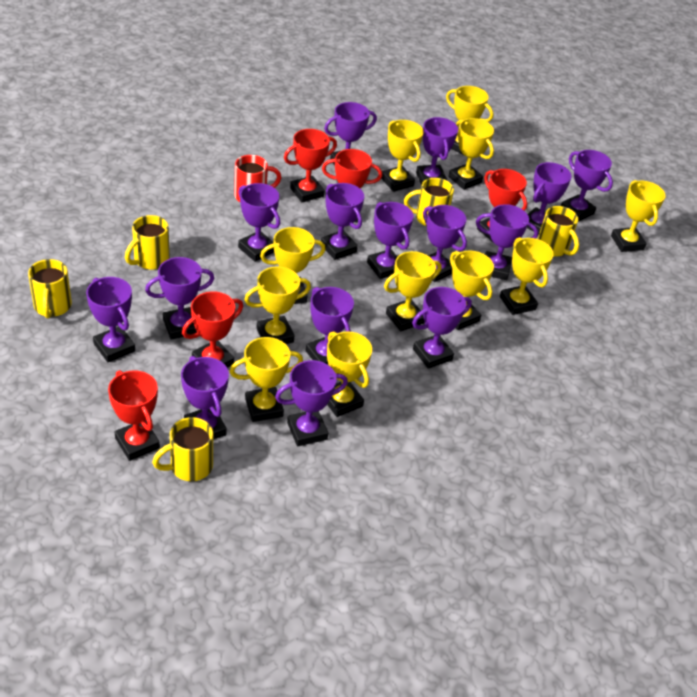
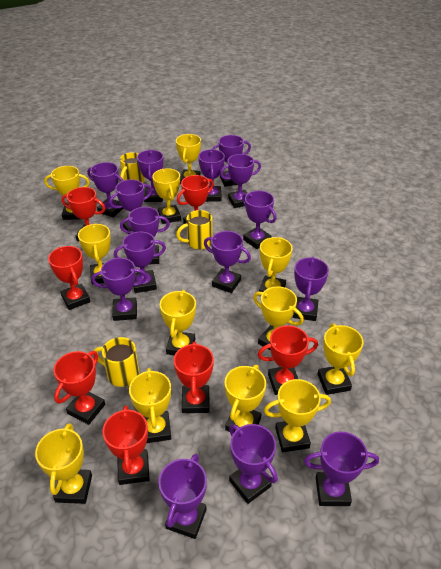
red mug: [234,155,282,202] = 1 -> none = 0
red trophy: [108,370,160,461] [182,291,243,368] [284,129,337,202] [322,149,382,222] [477,169,527,243] = 5 -> [48,246,90,310] [54,351,105,425] [61,187,106,241] [102,405,149,485] [174,341,214,413] [177,175,214,224] [258,325,318,395] = 7
yellow mug: [28,259,72,318] [125,215,170,270] [152,417,213,481] [404,178,454,227] [538,206,579,257] = 5 -> [93,337,140,387] [120,152,145,183] [176,210,213,250] = 3
yellow trophy: [229,337,303,422] [244,266,311,344] [260,227,326,304] [327,331,372,417] [381,120,424,192] [384,251,442,331] [446,86,493,155] [448,118,494,190] [450,250,494,330] [500,237,554,315] [611,180,666,252] = 11 -> [35,423,92,504] [44,166,90,220] [78,224,111,284] [129,368,171,443] [152,168,181,224] [160,290,196,355] [176,134,201,184] [225,365,266,432] [253,286,304,351] [259,237,293,292] [264,379,331,452] [317,324,363,395] = 12

